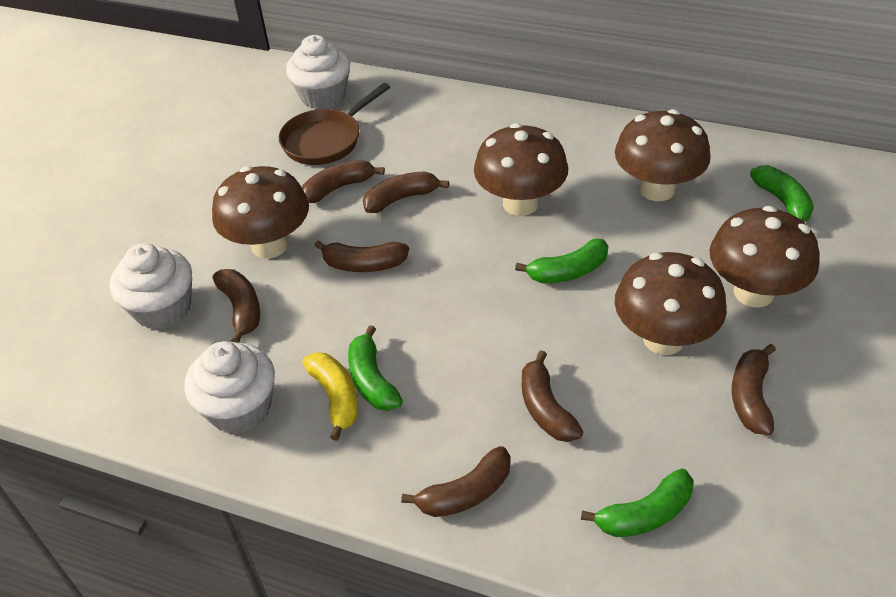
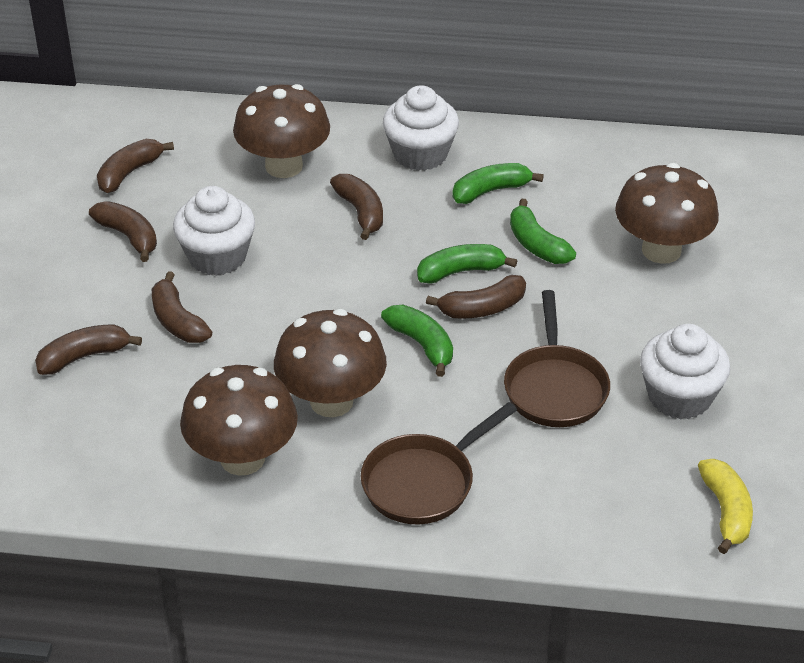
brown banana: [213,269,260,343] [302,160,385,203] [314,240,409,272] [363,171,449,213] [401,446,510,517] [522,350,583,442] [732,344,776,435] = 7 -> [35,324,142,375] [89,201,157,262] [97,139,174,193] [152,271,212,343] [330,174,383,240] [426,275,526,319] = 6
brown mushroom: [212,166,309,259] [474,123,568,216] [615,109,711,201] [615,252,727,355] [710,206,819,308] = 5 -> [180,365,298,476] [233,84,330,178] [274,309,387,417] [615,163,719,264] = 4
brown pan: [279,83,390,165] = 1 -> [361,402,517,525] [504,290,610,427] = 2

